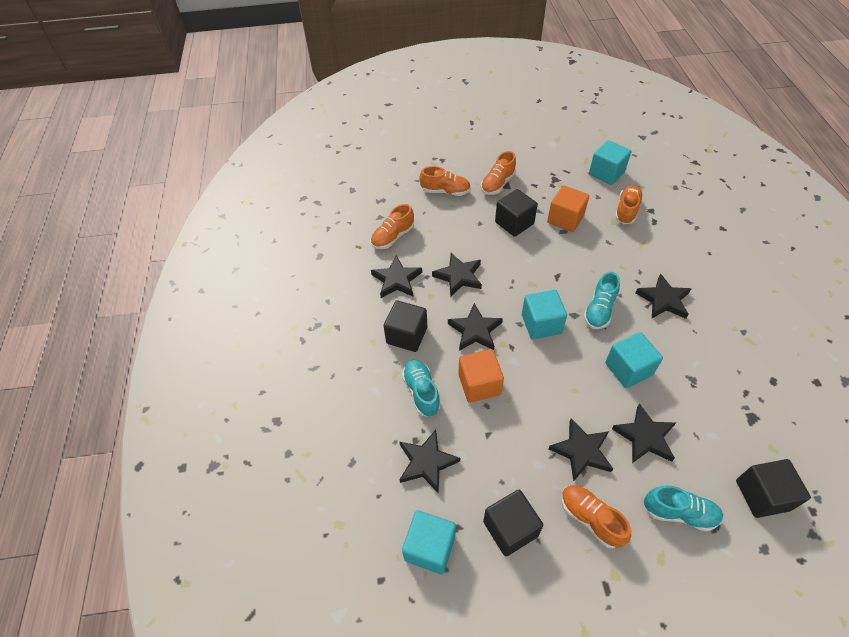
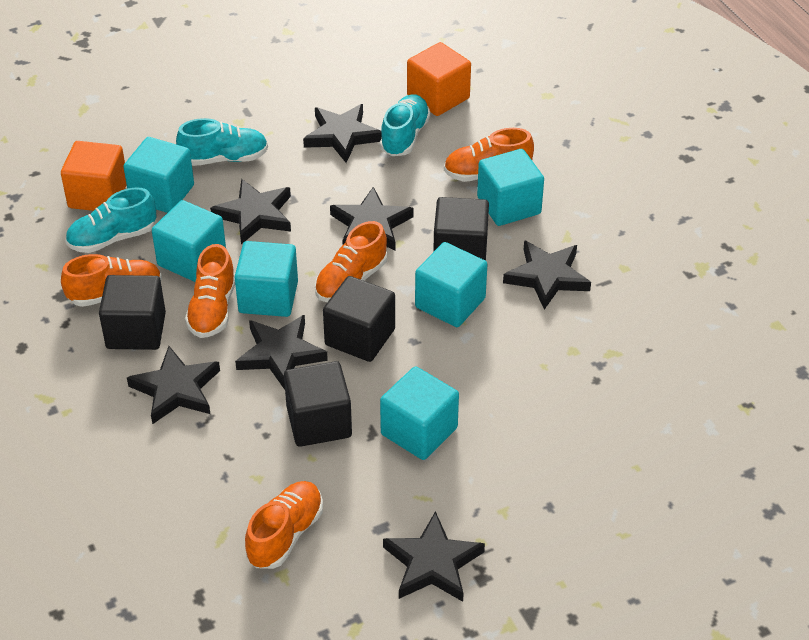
turquoise cube: [402,510,456,574] [522,290,567,339] [589,140,631,185] [605,332,663,388] = 4 -> [124,137,194,213] [152,200,226,282] [235,241,298,317] [380,366,459,460] [415,242,487,327] [477,149,544,226] = 6

